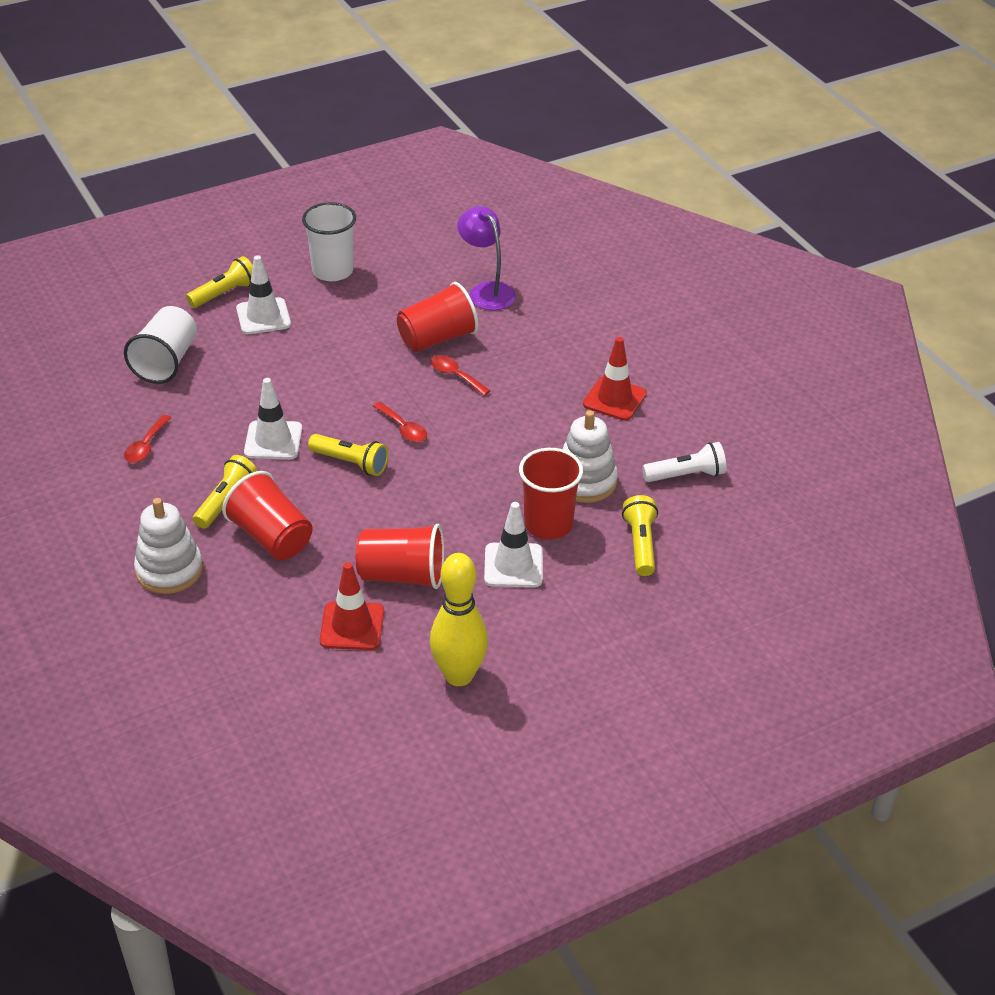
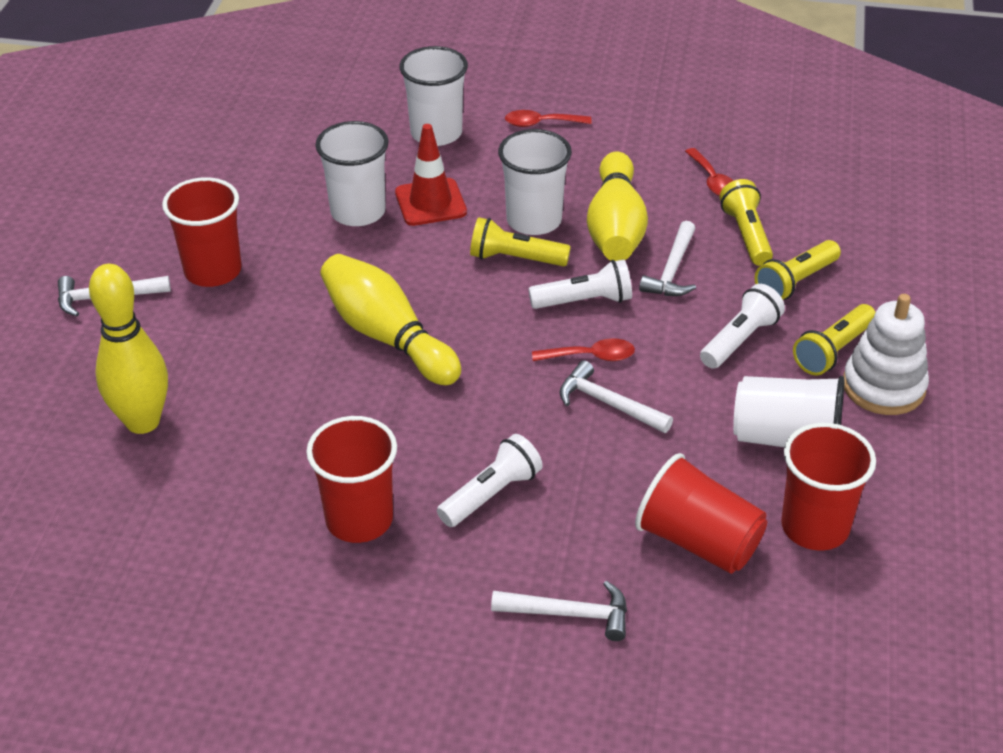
purple lamp: [457,206,516,310] = 1 -> none = 0
red traffic cone: [320,562,384,650] [583,337,647,421] = 2 -> [395,124,467,226] = 1
white cup: [124,306,197,384] [302,202,356,281] = 2 -> [315,121,389,226] [399,46,468,146] [498,129,572,235] [733,376,845,447] = 4
white flashlight: [642,442,727,482] = 1 -> [437,434,543,527] [528,259,632,309] [700,284,785,369] = 3
white hammer: none = 0 -> [58,276,171,316] [491,581,627,641] [559,360,673,433] [639,221,696,296] = 4
white stacking toy: [134,498,203,594] [563,410,618,503] = 2 -> [843,294,929,415] = 1
white traffic cone: [236,255,291,334] [244,378,302,459] [484,502,543,587] = 3 -> none = 0
yellow bowling pin: [430,553,488,686] = 1 -> [89,264,168,434] [320,254,461,385] [587,151,648,261] = 3

